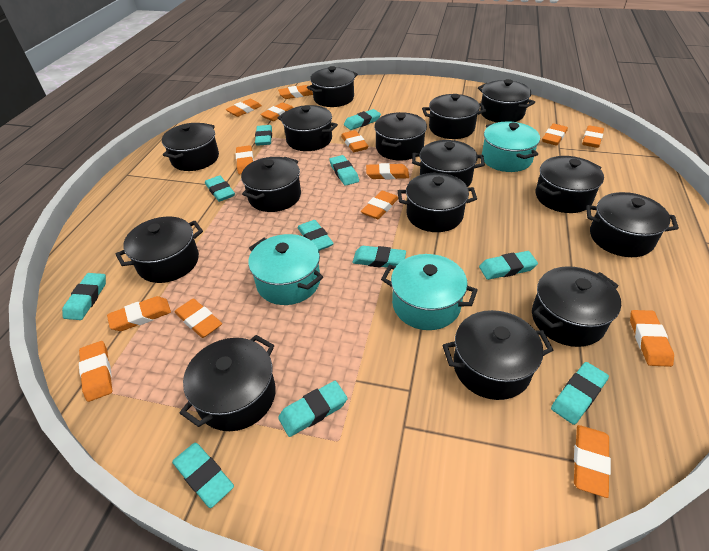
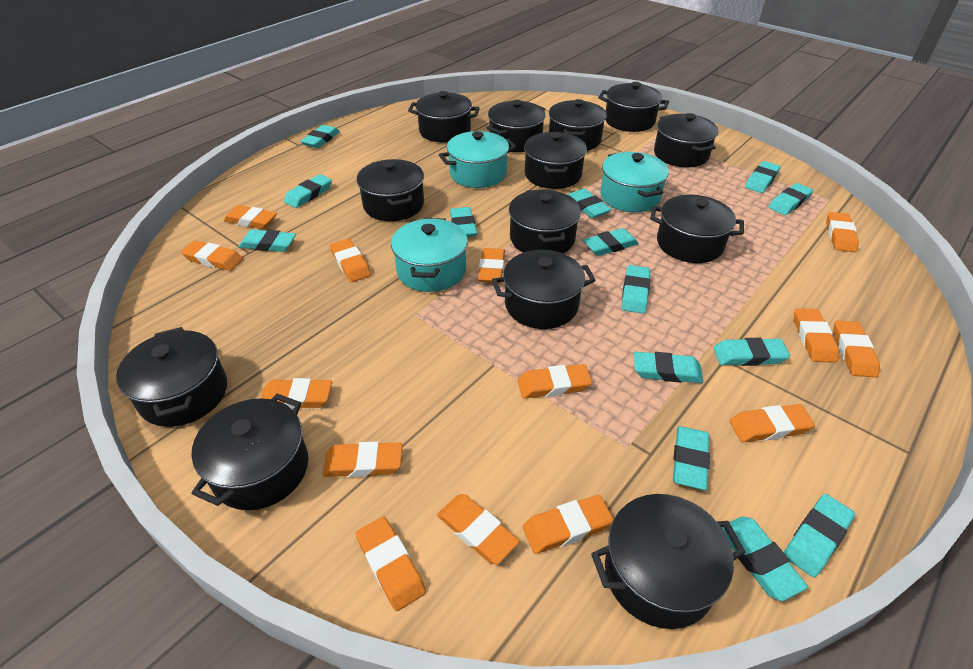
black pot: [115,217,203,283] [162,123,219,171] [180,335,276,431] [241,157,301,212] [278,105,338,151] [307,66,358,107] [374,112,427,161] [398,173,477,232] [412,140,485,187] [422,94,486,139] [443,310,553,400] [478,79,535,122] [532,266,621,347] [536,156,604,213] [586,192,679,257] = 15 -> [116,327,227,427] [191,394,308,510] [357,159,424,221] [408,91,480,143] [487,100,546,152] [492,250,596,329] [509,189,581,253] [524,132,587,189] [549,99,607,151] [591,494,746,629] [598,82,669,132] [650,195,744,263] [654,113,719,167] = 13
turquoise eraser: [62,273,106,320] [172,443,234,508] [205,175,235,202] [255,125,272,146] [278,381,348,437] [297,220,334,251] [329,155,359,186] [344,109,381,130] [353,246,406,267] [479,251,538,280] [551,362,609,425] = 11 -> [239,229,296,252] [284,174,332,208] [300,125,340,148] [450,207,477,237] [568,189,612,218] [583,228,639,256] [621,265,650,314] [634,352,703,383] [673,426,710,490] [713,338,790,366] [721,517,808,601] [745,161,781,193] [768,183,813,215] [784,494,855,577] = 14

